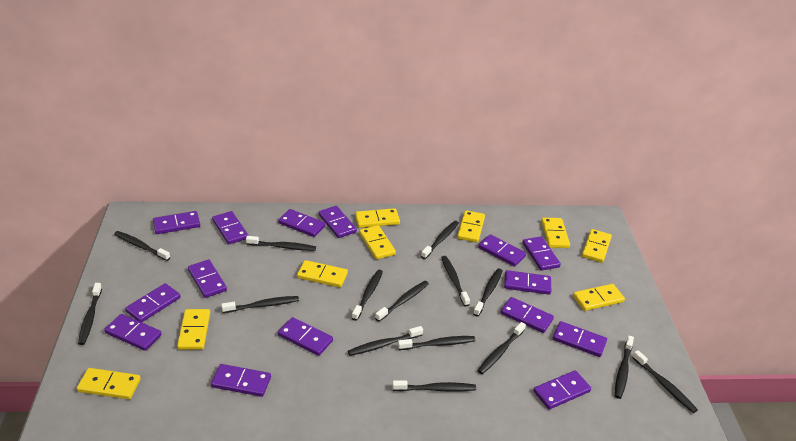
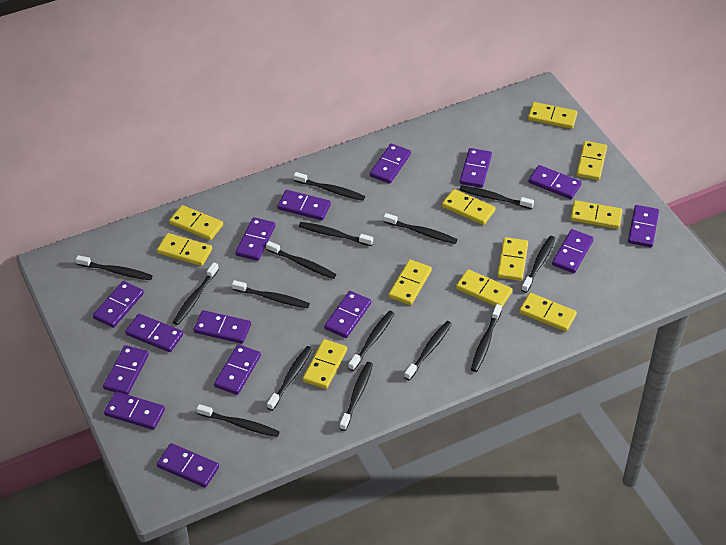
yellow domino: [77,368,141,399] [177,309,210,350] [297,260,348,287] [355,208,400,228] [359,225,396,259] [457,210,485,243] [541,218,570,248] [573,284,625,311] [582,229,612,263] = 9 -> [157,233,212,266] [169,205,223,240] [303,339,347,389] [389,260,432,305] [442,189,495,225] [456,269,512,307] [497,237,528,281] [519,293,577,332] [528,102,578,129] [570,200,623,229] [576,141,607,180] = 11

